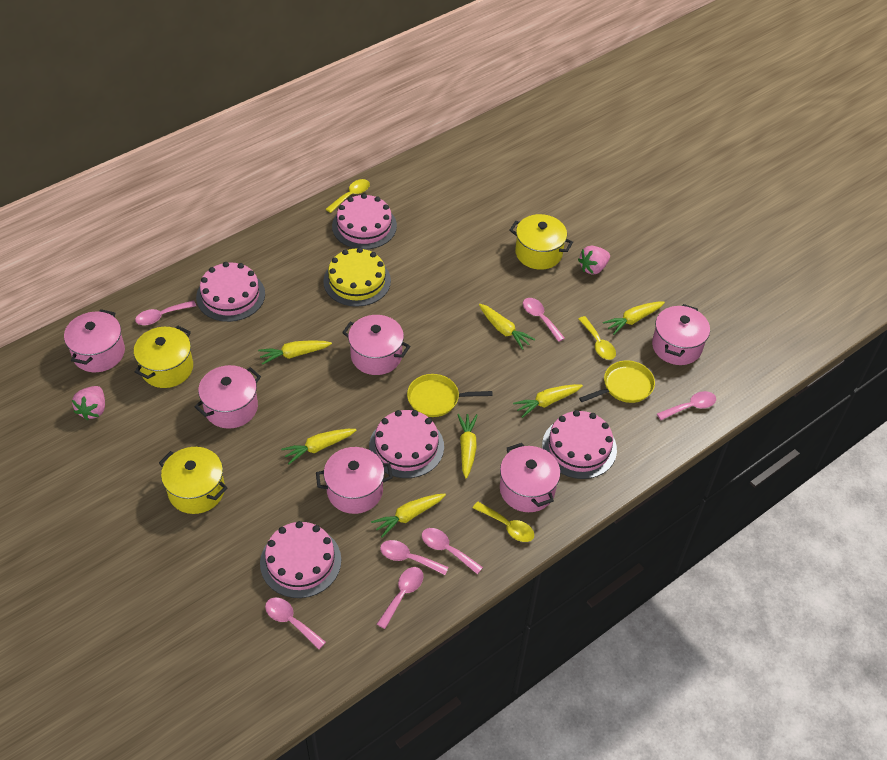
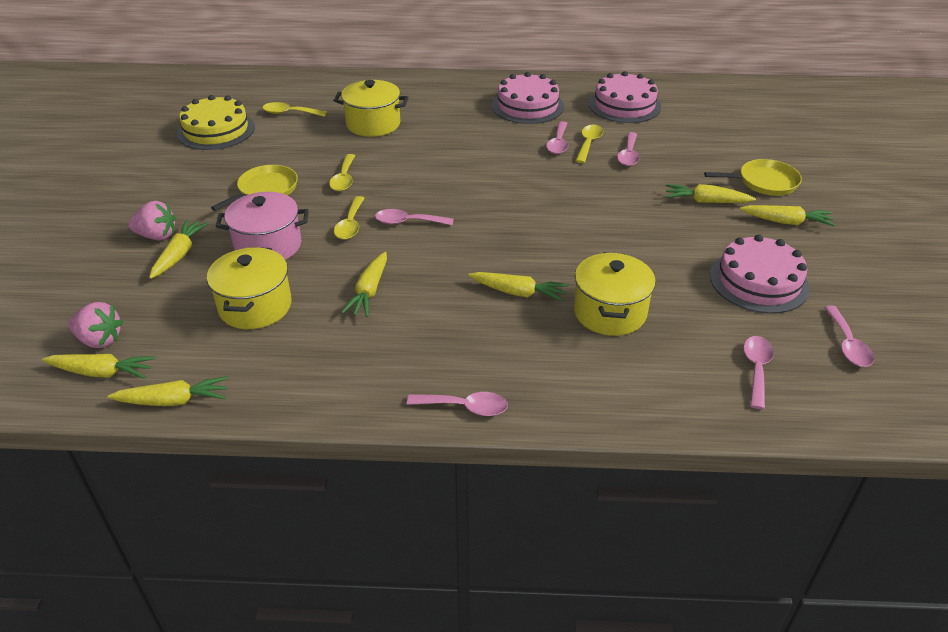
pink cake: [196,262,265,322] [260,521,341,598] [332,194,397,249] [369,410,444,478] [542,410,617,479] = 5 -> [492,72,564,124] [589,71,661,123] [710,234,810,314] = 3
pink pot: [64,309,125,372] [195,365,261,429] [316,447,393,514] [342,315,410,375] [500,443,560,512] [652,304,710,365] = 6 -> [216,192,309,260] = 1
pink spoon: [135,300,196,325] [265,597,326,649] [377,567,423,629] [380,540,449,575] [422,528,483,574] [523,298,565,342] [657,391,716,420] = 7 -> [375,209,454,225] [407,392,508,416] [546,121,568,154] [617,132,640,166] [743,336,774,409] [824,305,874,367] = 6
yellow spoon: [326,179,370,213] [473,501,534,542] [579,316,616,360] = 3 -> [263,102,327,117] [329,154,355,192] [334,196,365,240] [575,125,603,163] = 4

